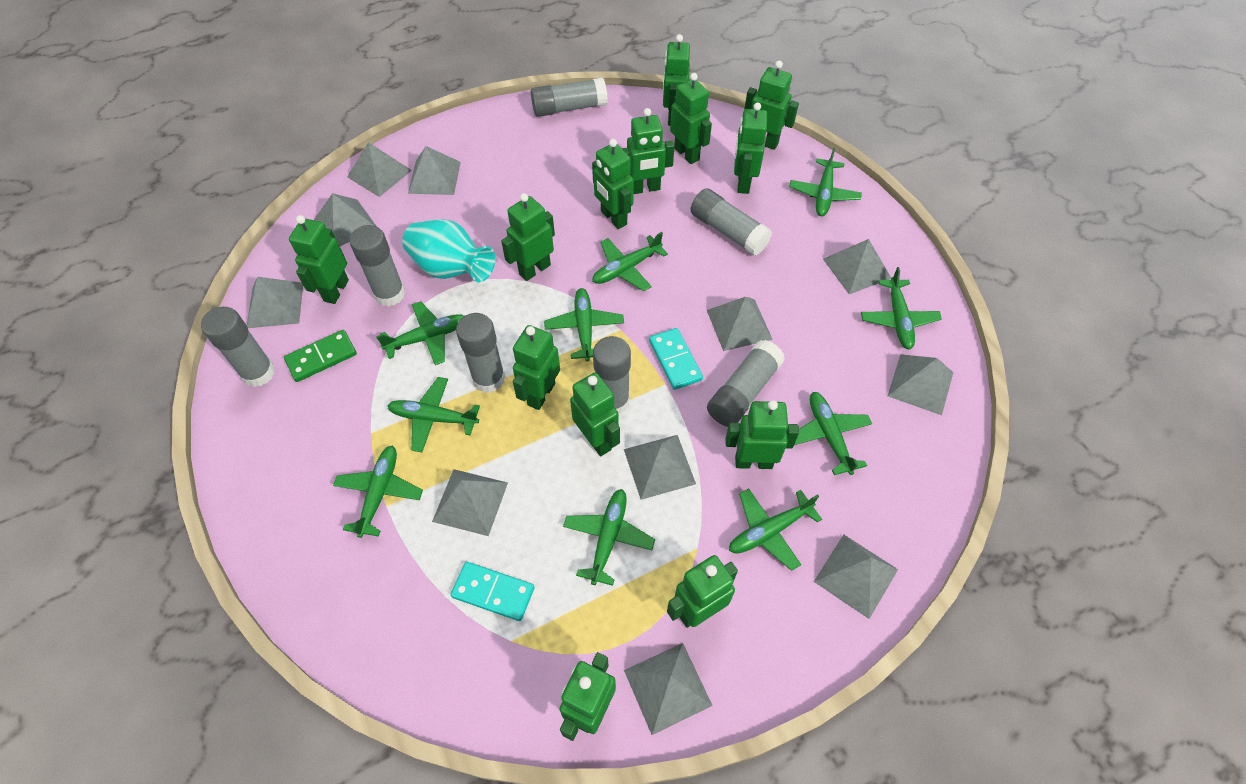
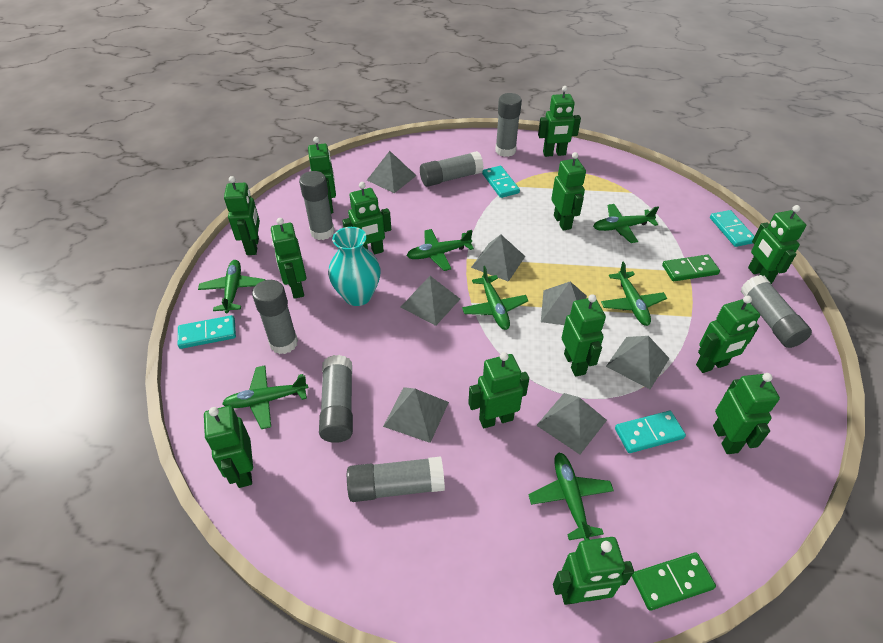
green domino: [284,330,357,382] = 1 -> [632,552,716,611] [662,255,720,281] = 2
green plane: [333,445,423,538] [376,301,464,365] [387,377,480,452] [544,288,624,362] [563,489,655,586] [592,232,668,291] [729,489,822,571] [789,148,862,216] [794,392,872,475] [861,267,942,350] = 10 -> [198,260,265,313] [222,365,308,429] [407,229,474,271] [462,266,529,330] [528,452,614,540] [593,204,659,243] [601,261,667,326] = 7
grey pyramid: [247,277,303,328] [314,193,377,246] [347,142,412,197] [408,146,461,195] [432,469,508,536] [624,435,696,500] [624,643,713,735] [707,297,773,351] [814,535,898,619] [823,239,891,294] [888,354,953,415] = 11 -> [367,151,417,193] [383,387,449,443] [401,276,460,326] [471,235,525,282] [536,393,607,454] [541,282,587,325] [606,336,670,389] = 7
turquoise domino: [451,562,534,621] [649,328,703,390] = 2 -> [178,315,236,349] [482,166,520,198] [615,411,686,453] [710,210,754,247] = 4

